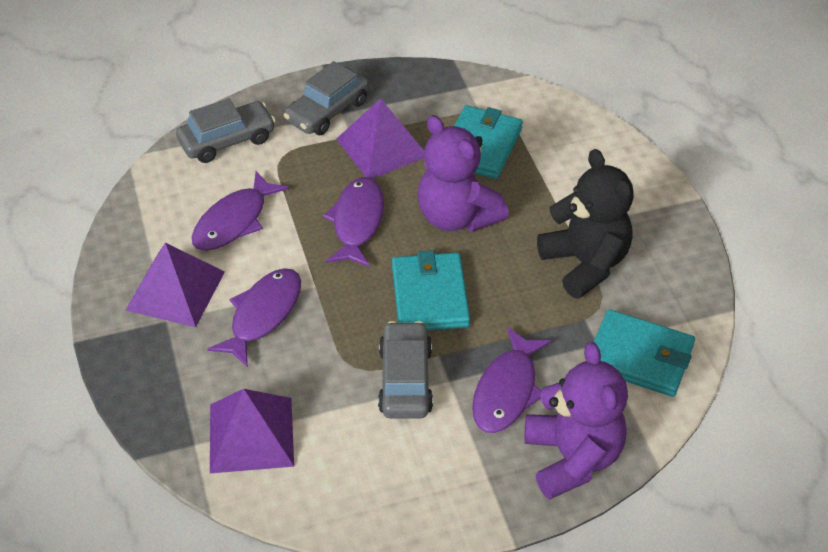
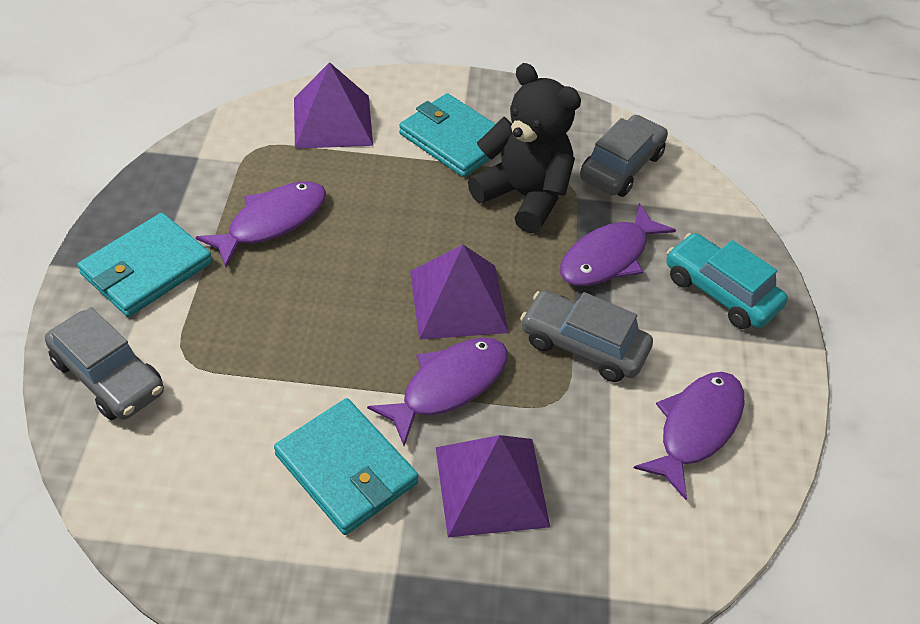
purple teddy bear: [418,115,509,232] [524,342,628,500] = 2 -> none = 0
turquoise car: none = 0 -> [667,233,788,329] = 1

